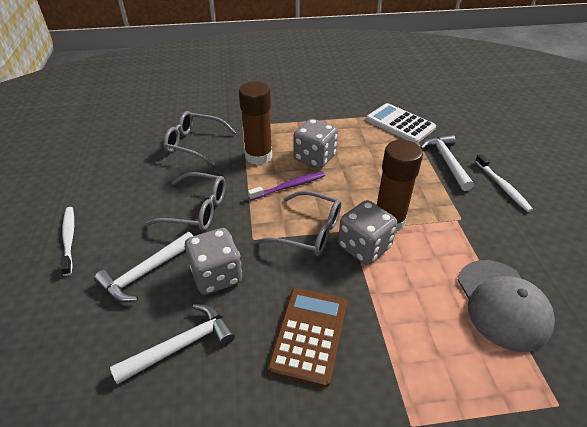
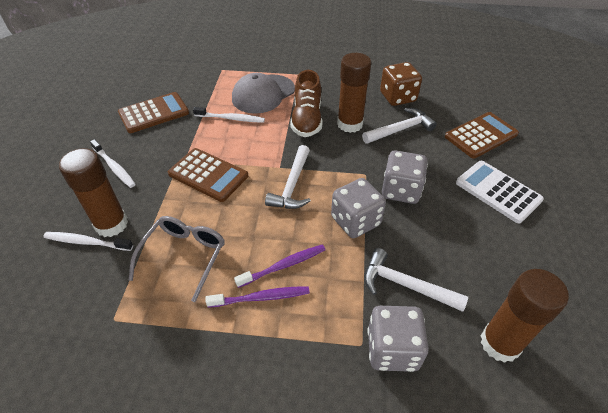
brown calculator: [268,288,347,388] = 1 -> [118,92,189,133] [168,148,248,202] [445,112,519,159] = 3
brown dice: none = 0 -> [380,62,422,106] = 1
brown glue stick: [239,81,272,165] [377,140,423,232] = 2 -> [59,148,128,237] [337,53,371,133] [480,269,569,363] = 3
brown shoe: none = 0 -> [290,70,323,137] = 1
grey glasses: [145,172,226,231] [163,111,236,166] [257,191,341,256] = 3 -> [129,216,225,302] = 1
purple toothbrush: [248,171,325,200] = 1 -> [206,286,310,308] [234,244,326,288] = 2
white toothbrush: [60,207,74,276] [475,154,533,212] = 2 -> [43,232,133,251] [90,139,136,188] [193,107,265,123] = 3

